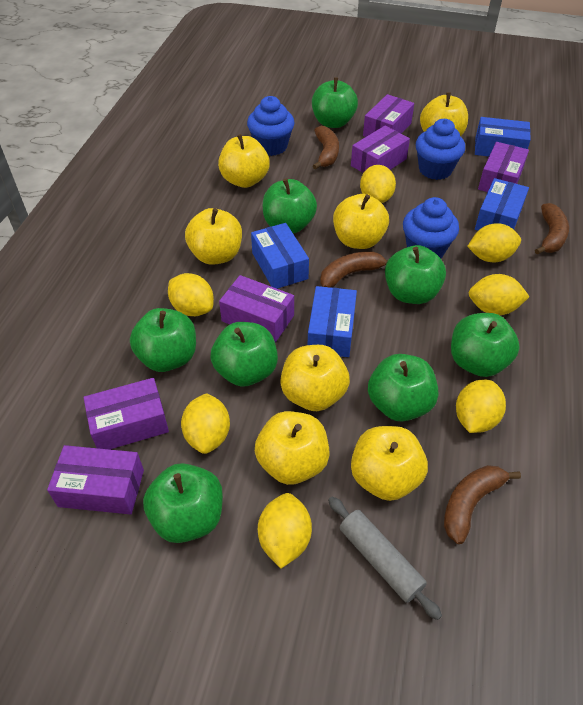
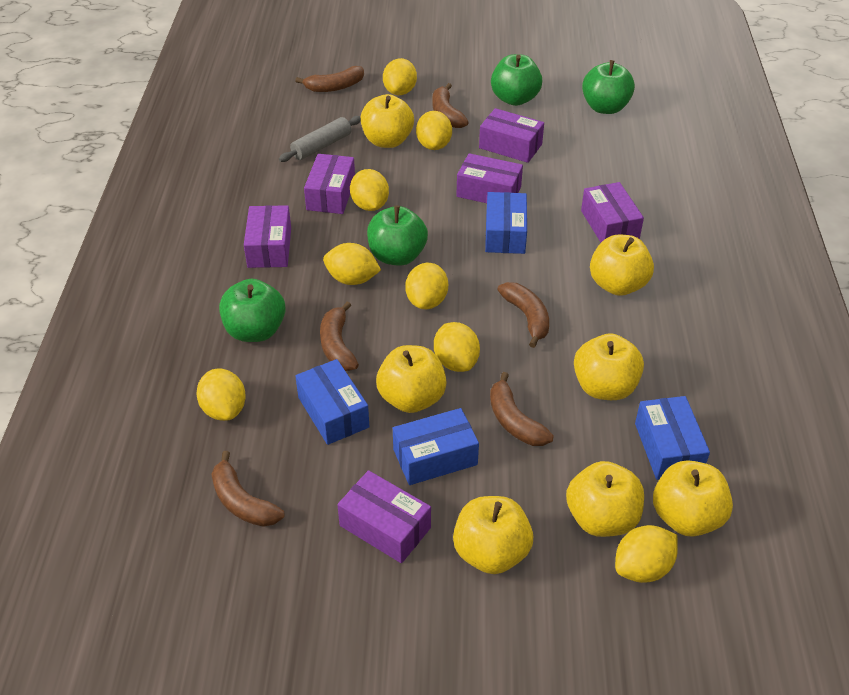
blue cupcake: [247,96,295,156] [403,197,459,258] [416,119,465,180] = 3 -> none = 0
brown banana: [313,126,339,170] [320,251,388,288] [444,465,521,544] [535,203,569,255] = 4 -> [211,451,284,527] [295,66,364,92] [320,301,359,371] [432,83,469,128] [490,372,554,446] [497,282,549,348] = 6
green apple: [130,308,196,372] [143,463,223,543] [210,322,278,387] [263,178,317,233] [312,77,358,128] [368,354,438,422] [385,245,446,304] [451,313,519,377] = 8 -> [219,279,286,342] [367,205,428,266] [491,54,542,106] [582,60,635,114] = 4
yellow lemon: [168,273,214,316] [181,393,230,454] [258,493,312,568] [360,165,396,203] [456,379,506,433] [467,223,521,262] [469,274,530,315] = 7 -> [197,369,246,421] [323,243,381,285] [350,169,389,211] [383,58,417,95] [405,263,448,309] [416,111,452,150] [434,322,480,372] [615,525,678,583] = 8

